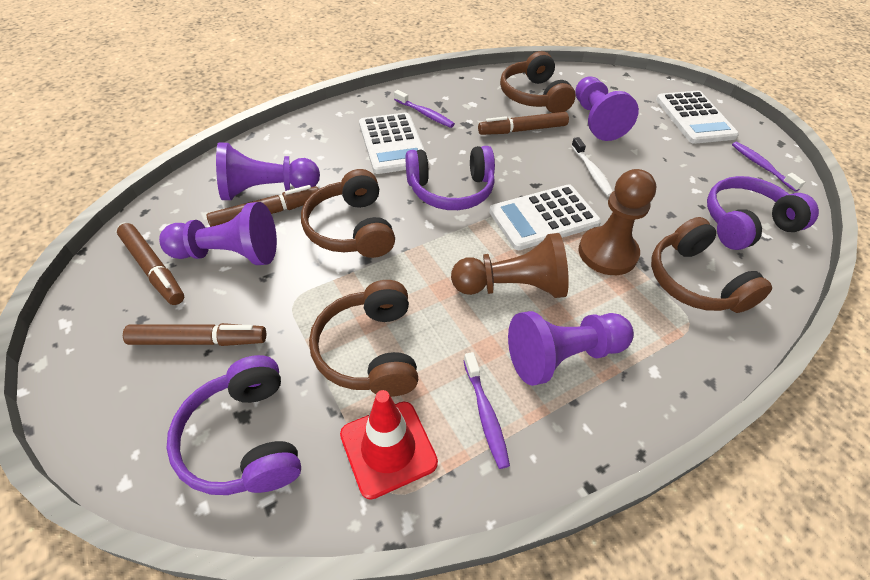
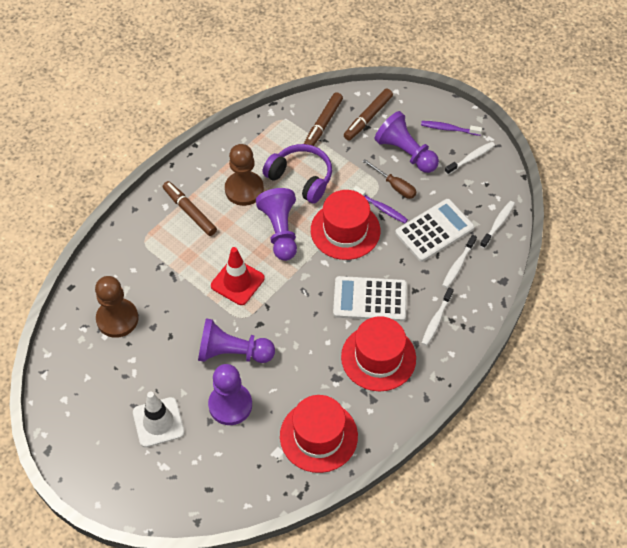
brown headphones: [301,169,395,258] [309,280,418,397] [500,51,576,113] [651,217,772,313] = 4 -> none = 0
brown marker: [117,223,184,305] [123,323,266,346] [206,185,319,227] [478,112,569,135] = 4 -> [163,181,217,236] [304,92,343,146] [344,89,393,141] = 3
brown screwdriver: none = 0 -> [362,159,416,199] = 1
purple headphones: [166,355,301,495] [406,146,495,210] [707,176,819,250] = 3 -> [263,144,332,204] = 1
purple toothbrush: [394,90,455,128] [464,352,510,469] [732,142,805,192] = 3 -> [353,186,408,223] [421,121,482,136] = 2
red hat: none = 0 -> [280,395,358,473] [311,190,380,260] [341,316,416,392] = 3
white calculator: [359,112,429,174] [489,184,601,250] [656,91,739,144] = 3 -> [333,276,407,321] [395,199,475,262] = 2
white toothbrush: [571,137,613,197] = 1 -> [422,288,454,346] [442,235,477,288] [445,142,495,175] [480,201,515,248] = 4
white traffic cone: none = 0 -> [133,392,185,447] = 1

